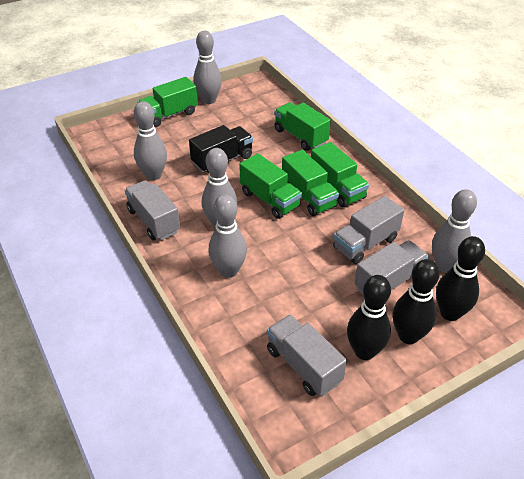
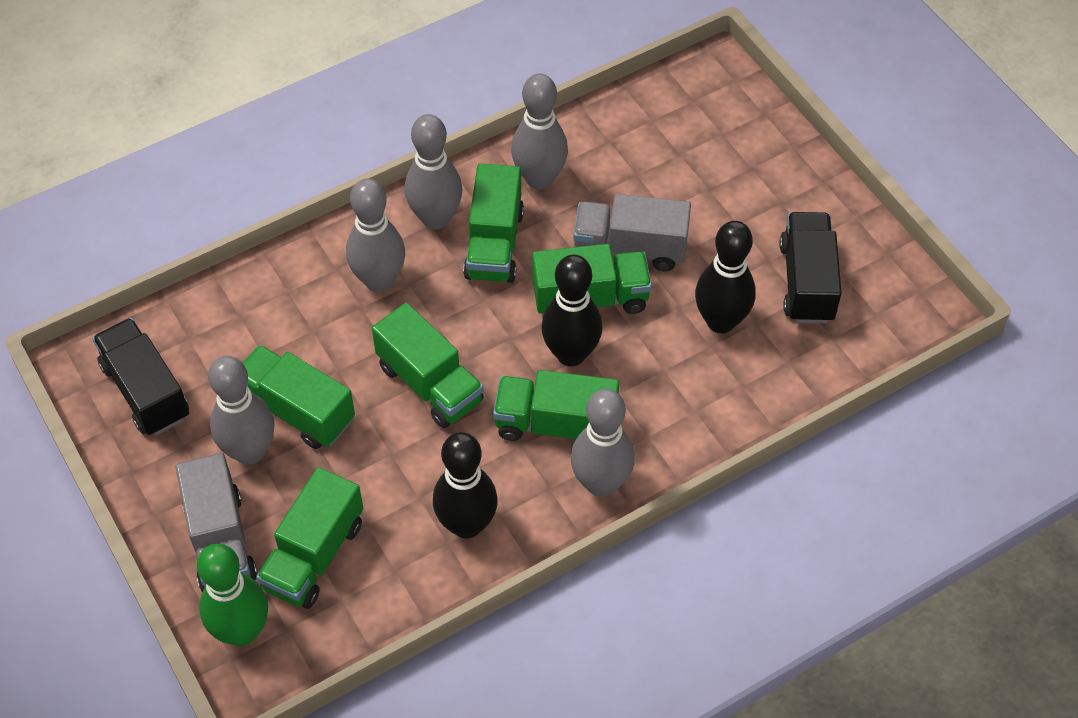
black truck: [189,125,253,173] = 1 -> [92,318,189,435] [779,212,842,323] = 2
green bowling pin: none = 0 -> [197,543,268,646] = 1
green truck: [138,77,198,127] [239,153,302,219] [274,102,331,151] [282,150,339,216] [311,142,369,207] = 5 -> [243,345,355,449] [256,467,363,609] [372,303,484,428] [463,163,524,283] [493,370,619,441] [532,244,652,314] = 6
grey truck: [125,180,180,240] [267,315,347,396] [333,196,404,264] [355,240,429,294] = 4 -> [176,453,257,593] [573,194,691,271] = 2

